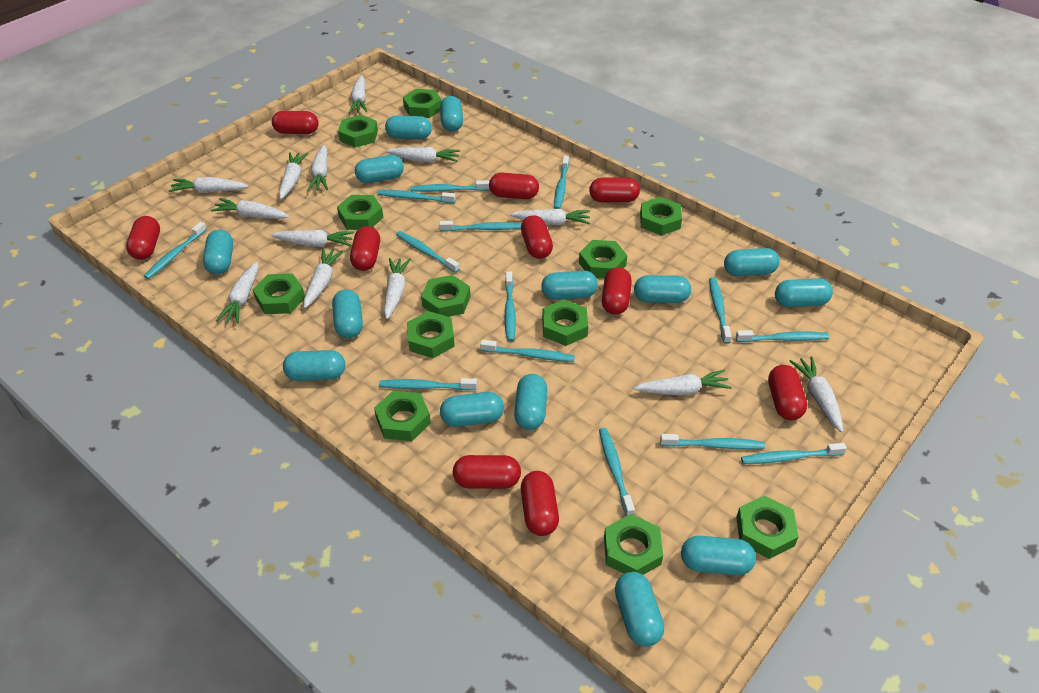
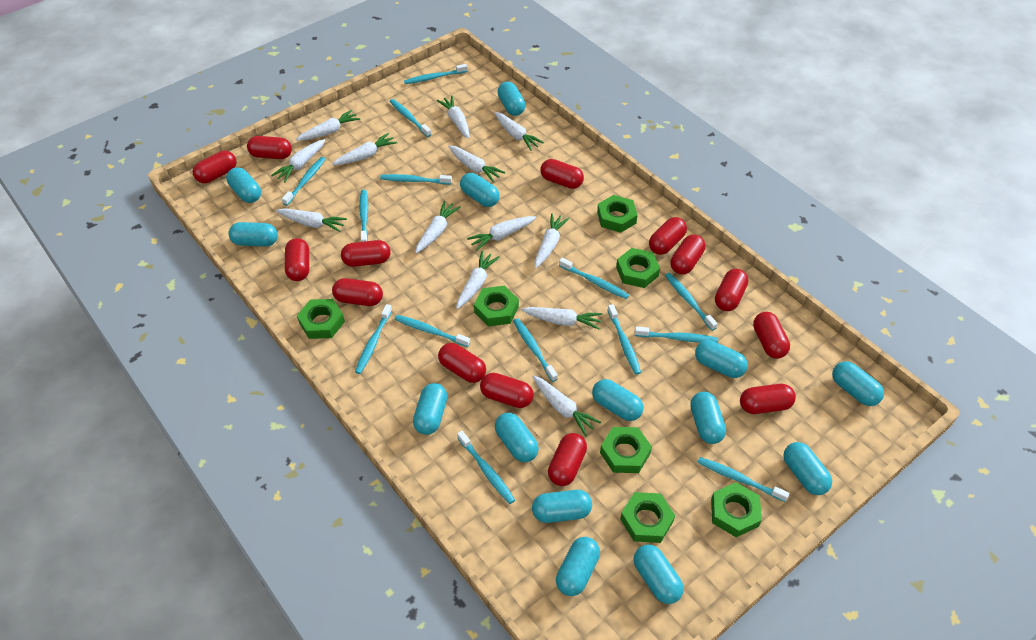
green nut: [252,273,305,314] [337,195,383,230] [338,115,378,148] [374,390,431,441] [403,89,442,118] [407,311,455,358] [421,275,470,317] [542,299,588,346] [579,240,627,278] [604,514,663,575] [640,197,682,236] [736,495,799,559] = 12 -> [297,299,345,339] [474,286,519,327] [597,195,638,233] [600,427,652,473] [616,248,660,288] [620,492,675,543] [711,482,762,537] = 7
red capsule: [126,216,160,260] [272,111,319,134] [350,226,380,271] [453,455,521,489] [489,173,539,199] [521,215,553,259] [521,471,559,536] [589,177,640,202] [602,267,632,315] [768,365,807,420] = 10 -> [193,151,236,184] [247,136,292,159] [285,238,309,281] [332,278,383,306] [341,240,391,267] [438,343,486,383] [480,373,534,408] [540,159,584,189] [548,433,587,486] [649,217,687,255] [671,234,705,275] [715,269,748,311] [740,384,796,414] [753,312,790,359] = 14

